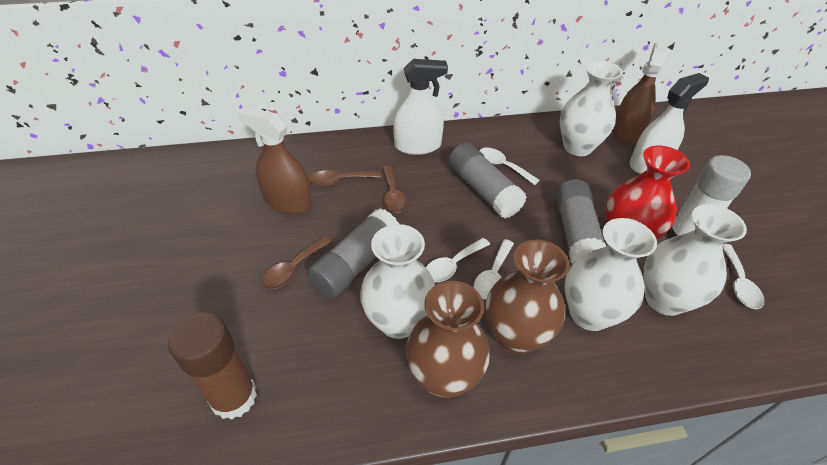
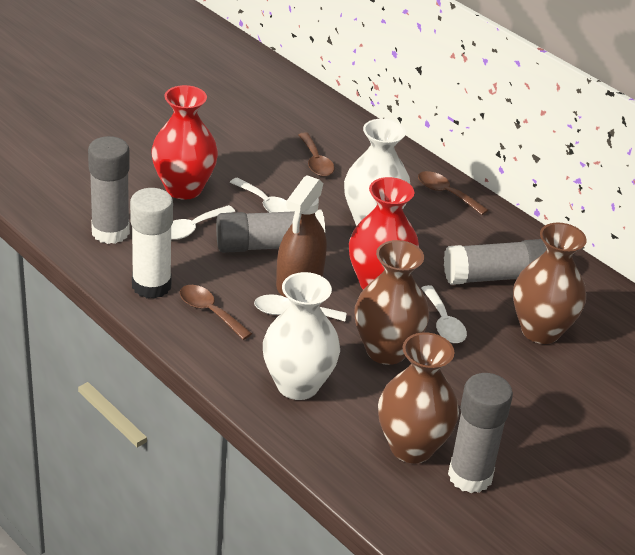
brown glue stick: [168,312,257,420] = 1 -> none = 0
brown spray bottle: [238,107,312,214] [613,41,667,144] = 2 -> [276,175,327,298] = 1
brown vase: [406,281,490,398] [486,239,569,354] = 2 -> [355,240,429,365] [378,332,459,463] [513,223,587,344] = 3
grey glue stick: [307,208,399,299] [448,143,527,219] [555,179,606,264] = 3 -> [88,136,130,244] [216,210,325,253] [444,239,547,285] [448,373,513,493] = 4
red vase: [605,146,690,240] = 1 -> [151,85,218,200] [349,177,419,290] = 2
white spray bottle: [393,59,448,155] [629,73,709,174] = 2 -> none = 0
white vase: [360,224,435,339] [560,61,622,156] [564,218,657,331] [644,204,747,316] = 4 -> [263,272,340,400] [344,119,410,226] = 2

